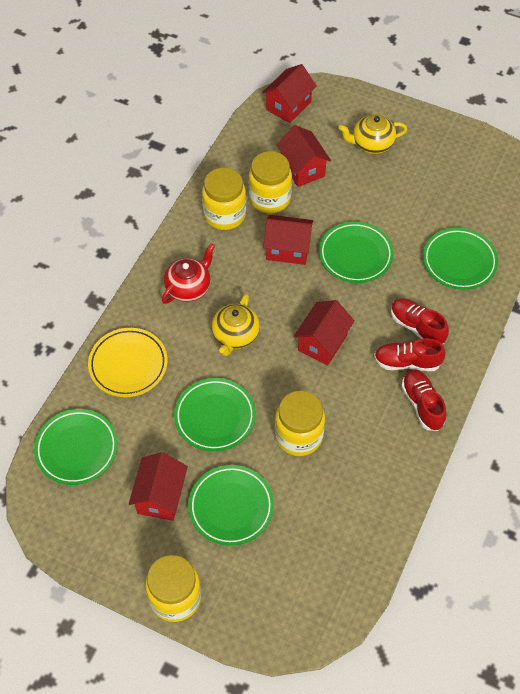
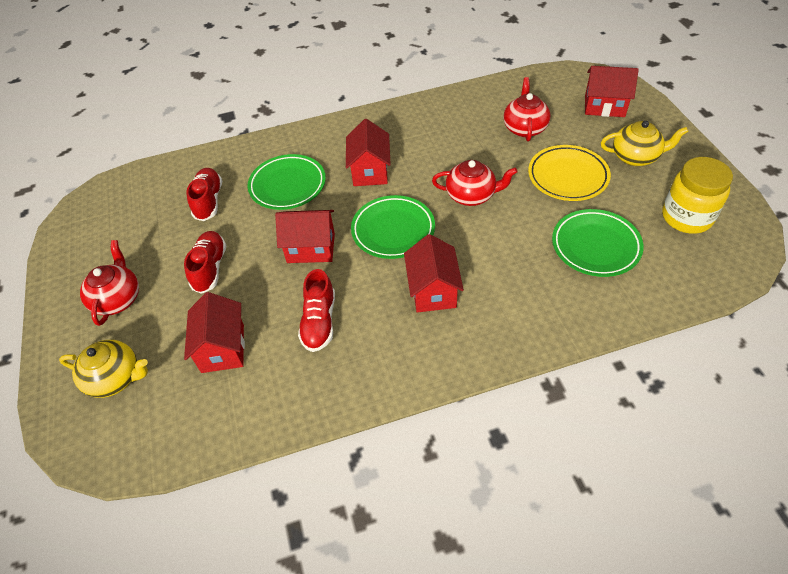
green plate: [34,409,118,485] [174,378,256,452] [188,465,274,546] [319,222,394,283] [423,228,498,290] = 5 -> [248,154,326,210] [351,195,435,259] [552,209,644,277] = 3
red teapot: [162,244,215,304] = 1 -> [80,240,139,326] [432,160,518,206] [504,77,550,142] = 3
yellow jar: [145,555,201,622] [202,167,246,230] [249,151,292,213] [275,391,325,456] = 4 -> [662,157,733,234] = 1

